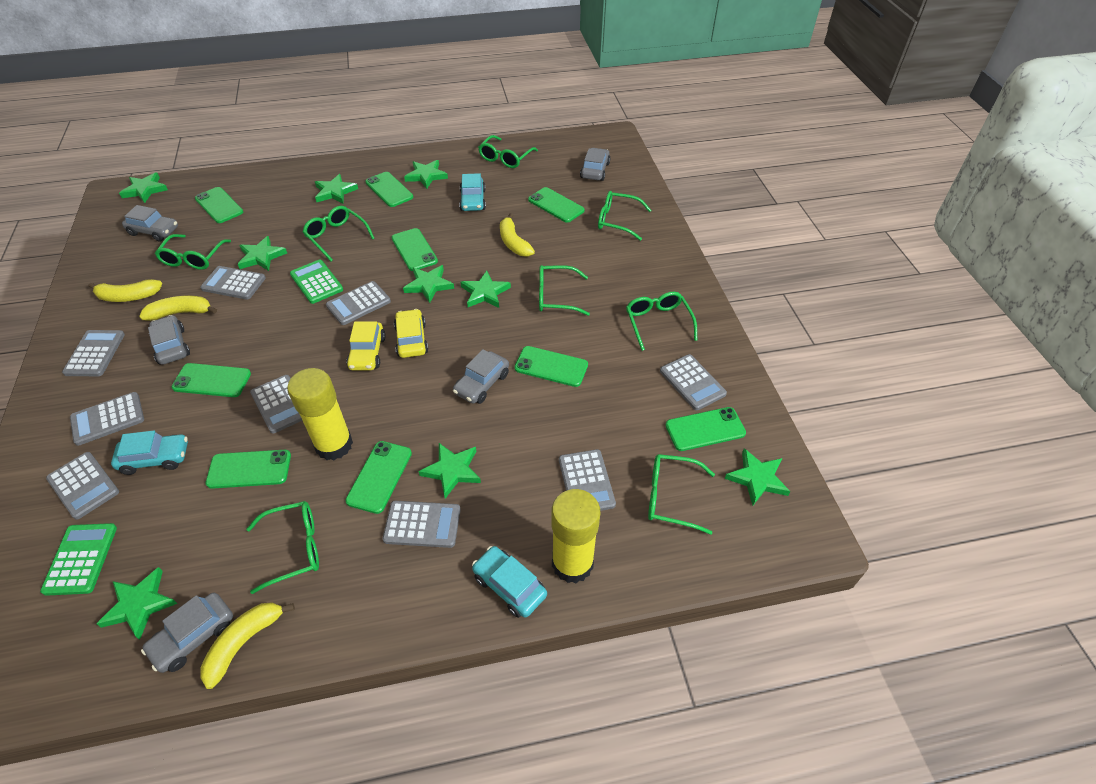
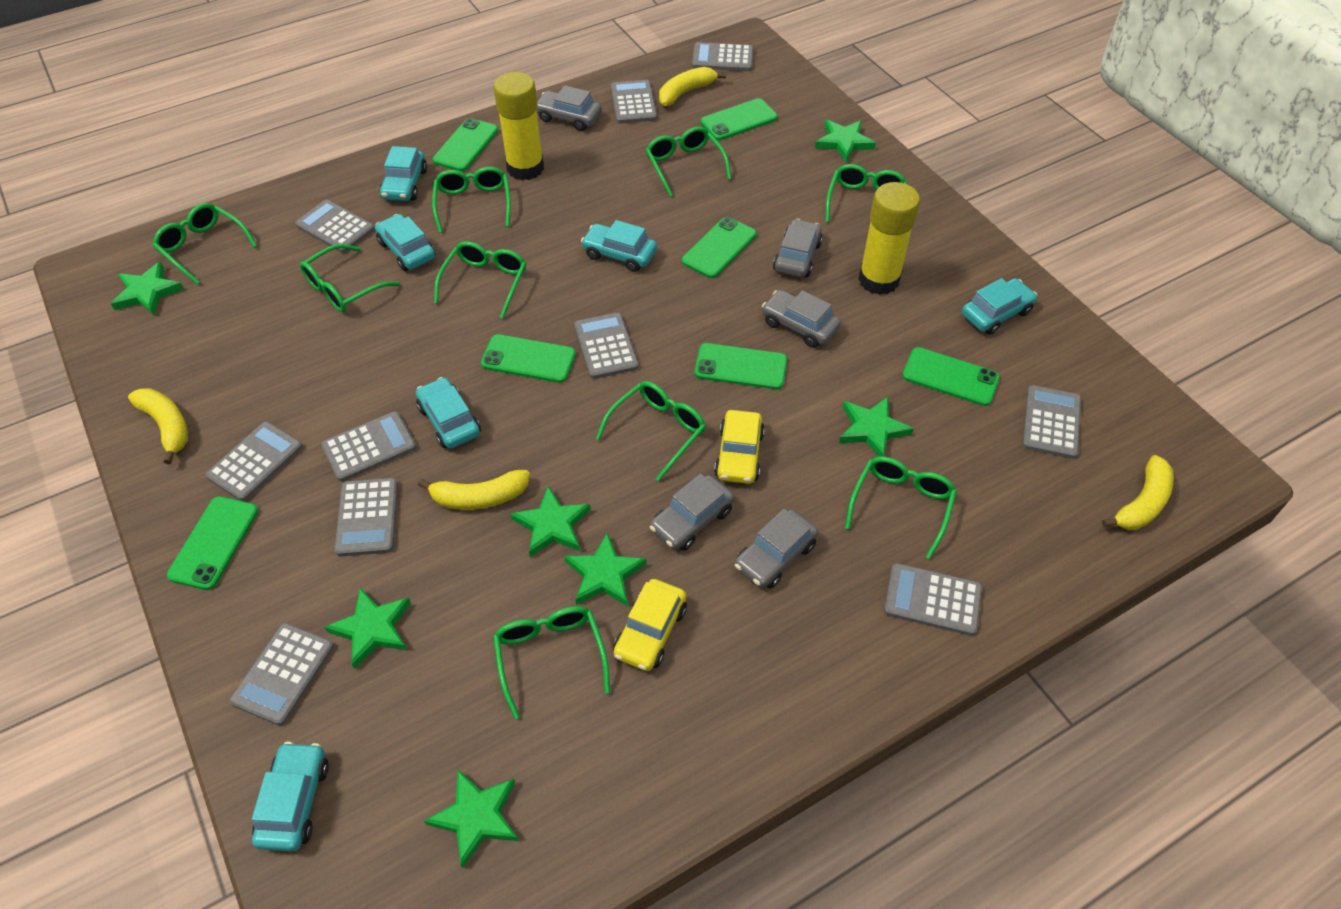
green calculator: [40,523,117,596] [290,260,343,304] = 2 -> none = 0
green glasses: [155,234,231,270] [246,501,319,594] [302,206,375,261] [478,135,538,168] [539,265,590,316] [598,191,651,241] [626,292,697,351] [648,454,715,535] = 8 -> [153,203,257,285] [300,244,400,312] [432,167,511,233] [434,241,526,319] [493,606,610,719] [596,381,706,481] [646,126,731,197] [825,164,907,222] [845,456,957,559] = 9
green phone: [171,363,251,397] [195,187,243,223] [205,450,291,489] [345,441,412,514] [365,172,413,207] [392,228,438,271] [514,346,588,387] [528,187,585,223] [665,407,746,451] = 9 -> [167,496,258,590] [432,118,498,171] [481,334,576,383] [682,217,756,278] [694,343,787,389] [701,98,778,140] [902,347,1000,406] = 7
green star: [97,567,178,640] [119,172,168,203] [238,236,287,271] [315,174,358,203] [403,265,454,303] [404,160,448,189] [418,443,481,499] [460,271,511,308] [725,448,790,505] = 9 -> [111,262,184,316] [325,588,411,669] [424,769,519,869] [511,486,591,557] [564,532,646,607] [815,120,876,162] [839,397,914,457] = 7
grey calculator: [46,452,119,520] [62,330,125,376] [70,392,144,446] [200,266,266,300] [250,375,302,433] [326,281,391,325] [383,501,461,548] [559,449,616,511] [660,354,727,410] = 9 -> [206,421,303,501] [230,623,334,726] [295,200,375,253] [321,411,416,482] [334,478,398,556] [574,313,639,379] [611,80,657,124] [692,42,754,71] [884,563,982,636] [1022,385,1081,459] = 10
turquoise car: [111,431,188,475] [459,173,486,211] [472,546,547,618] = 3 -> [252,741,329,852] [375,214,436,271] [379,146,427,201] [416,377,481,449] [581,220,657,272] [962,278,1037,335] = 6

